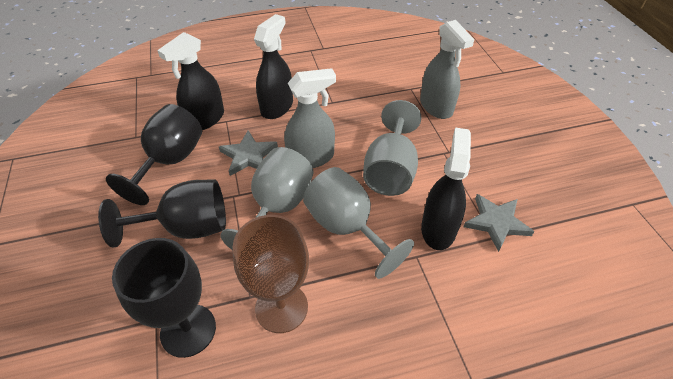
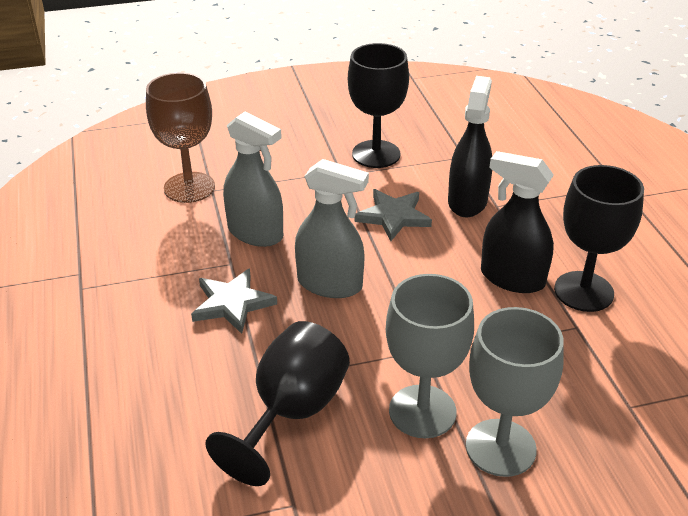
black spray bottle: [157,32,224,130] [254,14,293,119] [421,128,471,250] = 3 -> [448,76,492,217] [481,151,554,293] = 2
grey goblet: [220,147,314,250] [303,167,414,279] [363,100,421,196] = 3 -> [386,274,474,438] [466,307,564,477] = 2

